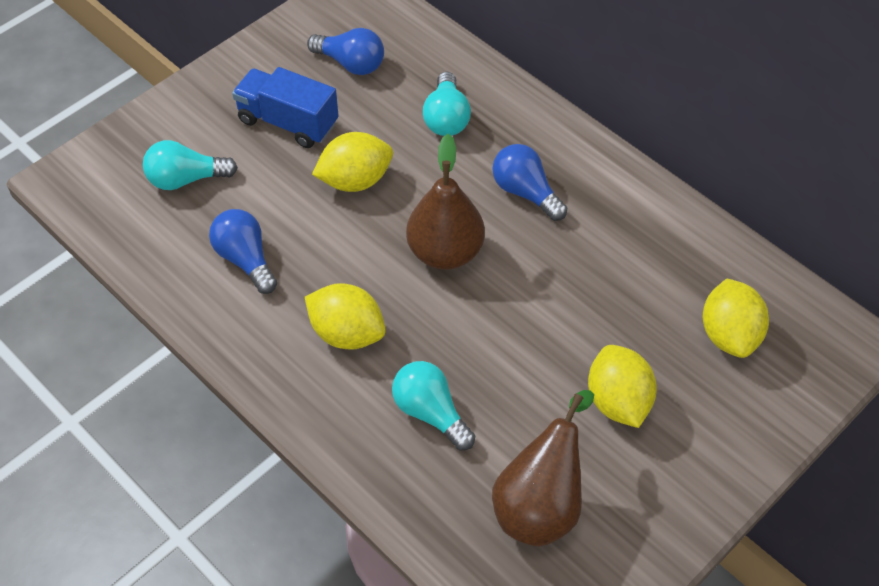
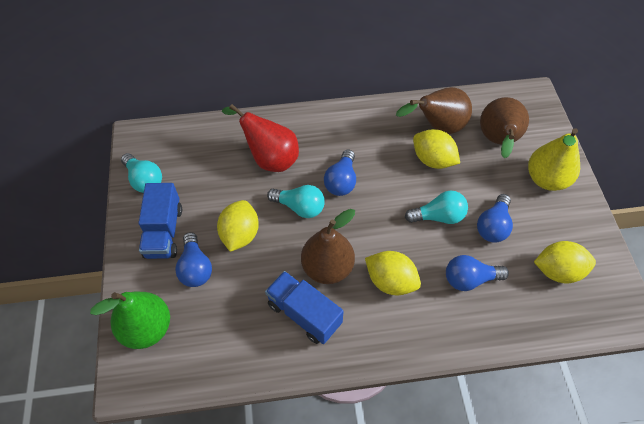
blue light bulb: [209,209,277,294] [307,28,384,75] [492,144,567,221] = 3 -> [175,232,212,287] [324,150,356,196] [446,255,509,291] [477,194,513,243] = 4
blue truck: [232,67,339,148] = 1 -> [139,183,182,259] [265,271,344,344] = 2
brown pear: [406,134,485,270] [492,390,594,546] = 2 -> [301,209,355,284] [396,87,472,134] [480,97,529,158] = 3
green pear: none = 0 -> [90,291,170,349] = 1
red pear: none = 0 -> [222,104,299,172] = 1
yellow pear: none = 0 -> [528,128,580,191] = 1

